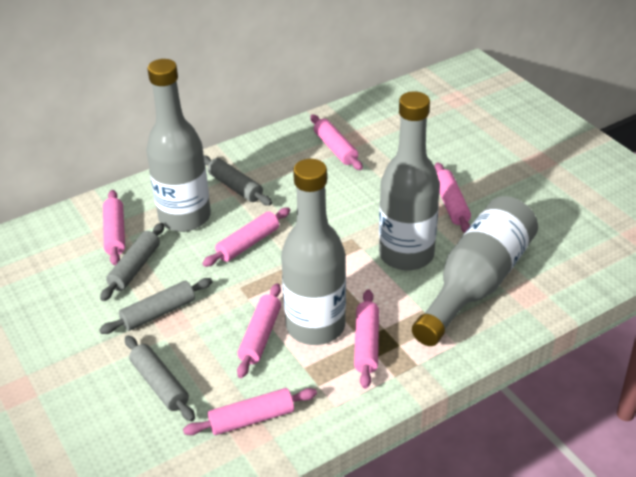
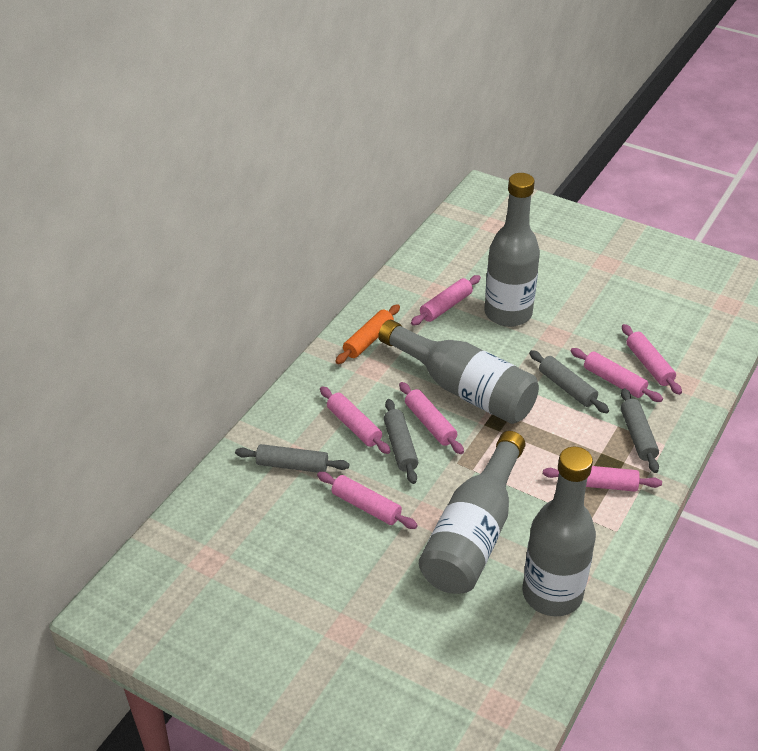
orange rolling pin: none = 0 -> [335,304,400,364] = 1

